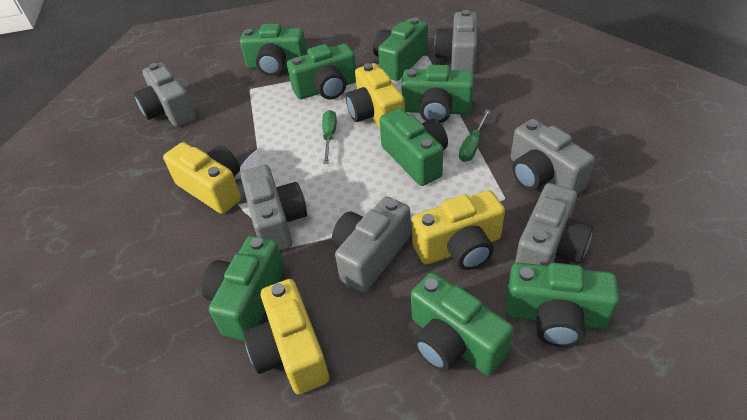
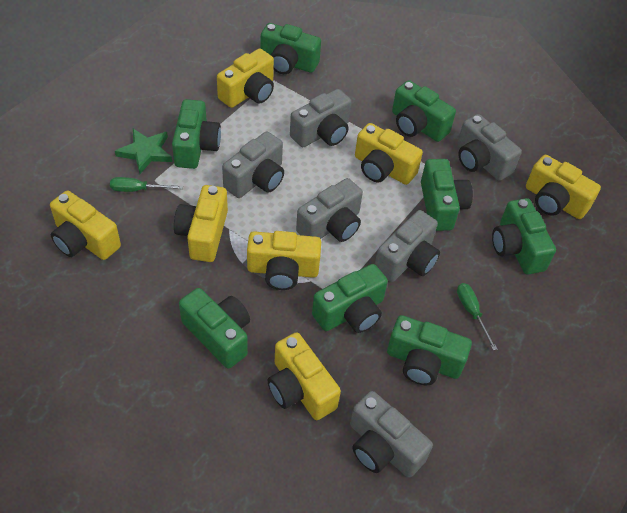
green star: none = 0 -> [115,129,172,174] = 1
yellow camera: [163,142,241,214] [244,279,329,394] [346,63,405,128] [412,190,505,270] = 4 -> [50,191,121,260] [174,185,228,262] [217,48,274,108] [247,231,321,290] [268,332,341,420] [355,123,423,185] [526,155,601,219] = 7

